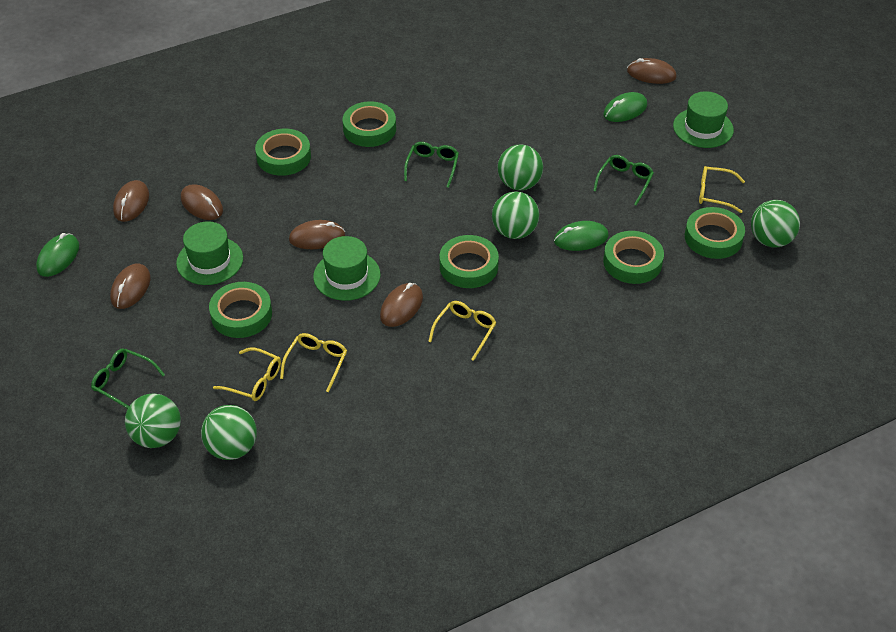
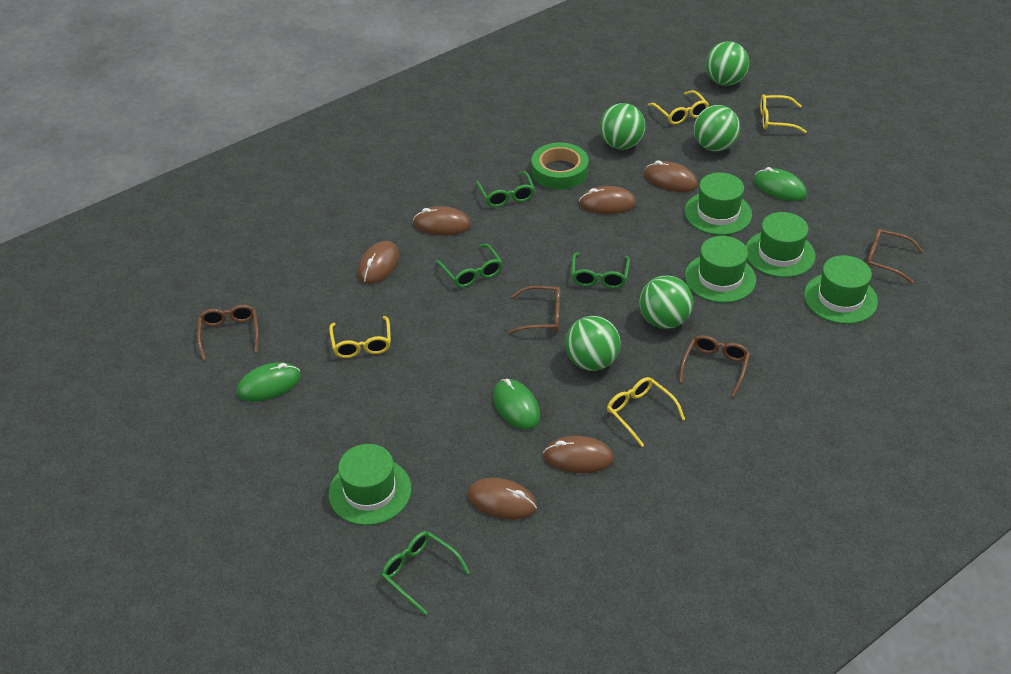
brown glasses: none = 0 -> [197,305,259,360] [508,286,560,334] [679,335,750,397] [867,229,923,284] = 4
green glasses: [91,349,165,409] [404,142,459,188] [593,155,654,205] = 3 -> [382,531,470,615] [436,244,503,288] [476,171,535,207] [571,252,630,289] = 4
green hat: [176,221,243,285] [313,236,380,301] [673,91,734,148] = 3 -> [329,444,411,525] [685,172,752,235] [685,236,756,303] [746,212,816,277] [804,255,878,324] = 5
green tape: [209,282,272,338] [255,129,311,176] [343,101,396,147] [440,235,499,288] [603,231,664,284] [685,207,745,259] = 6 -> [531,142,588,190] = 1

